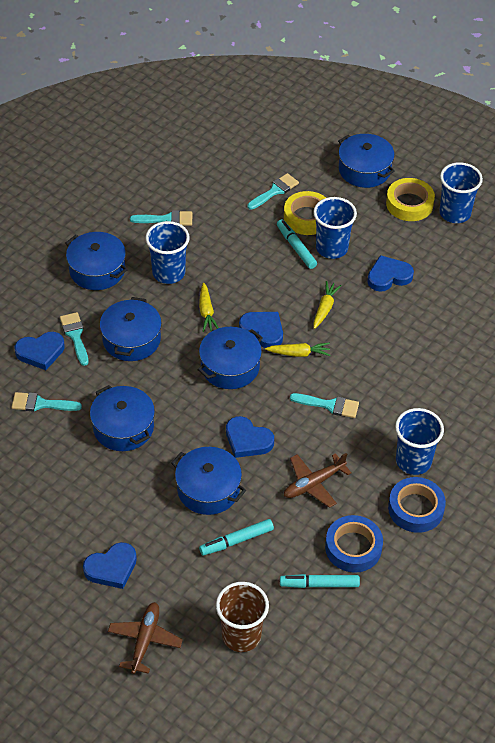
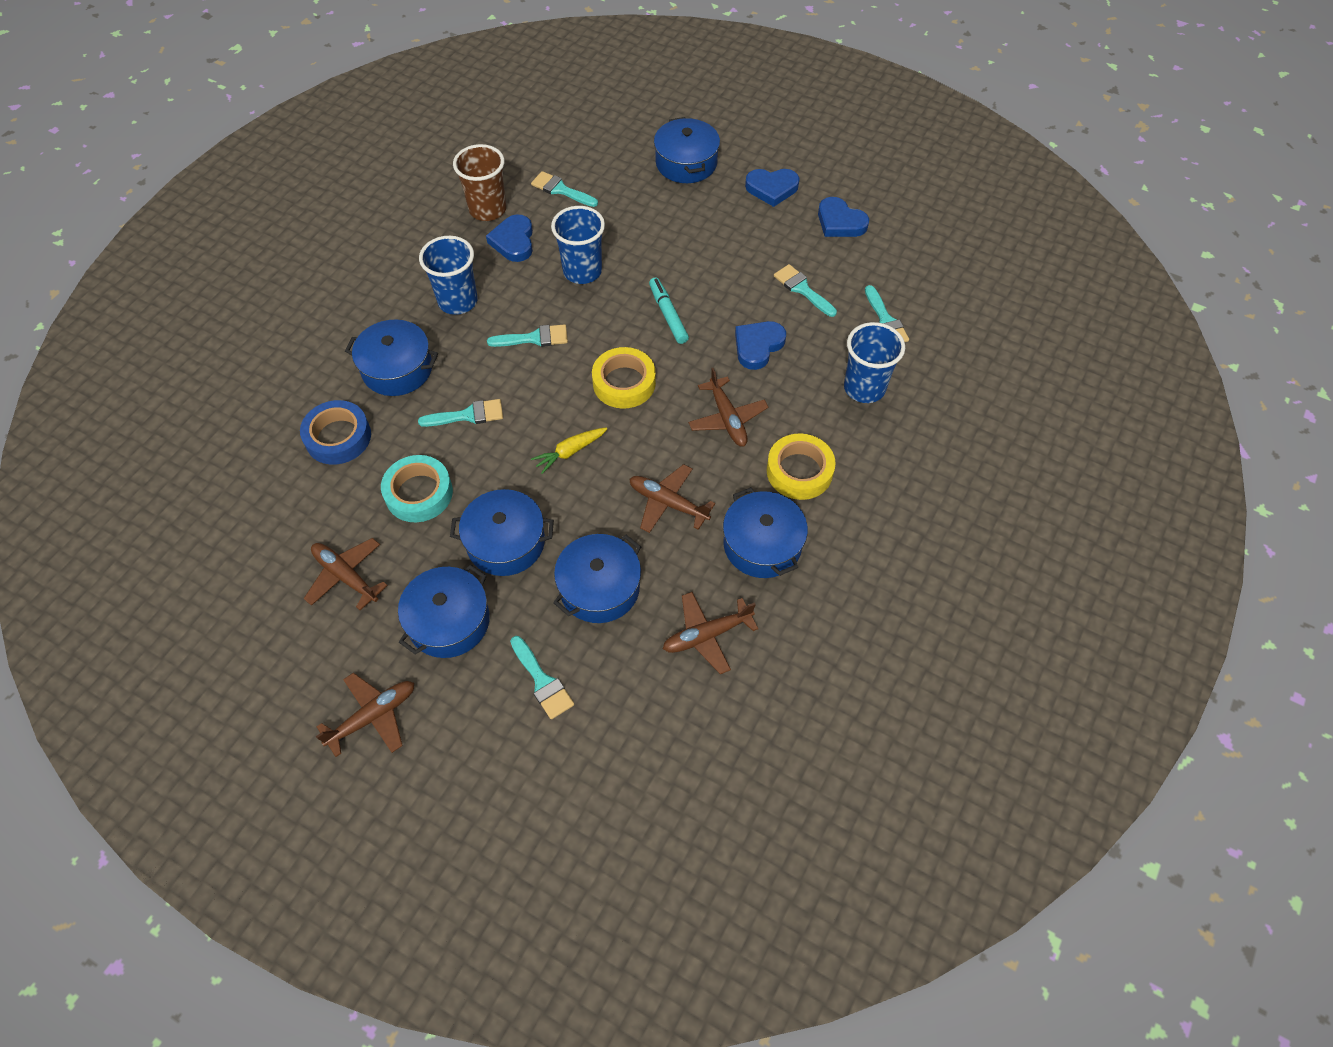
blue cup: [145,221,190,284] [313,197,357,259] [395,408,444,475] [439,162,483,223] = 4 -> [419,236,478,315] [551,206,605,284] [844,322,905,403] = 3
blue heart: [15,332,65,370] [83,542,137,589] [226,416,274,458] [239,312,283,348] [367,255,414,292] = 5 -> [486,214,533,262] [735,321,786,370] [745,169,800,207] [818,197,869,237] = 4
blue tape: [325,515,383,573] [388,477,446,533] = 2 -> [300,400,371,465] = 1
brown plane: [108,602,183,674] [284,453,351,508] = 2 -> [304,538,388,610] [316,673,414,757] [629,464,715,533] [663,592,758,674] [688,368,768,446] = 5
turquoise brush: [11,392,82,412] [60,312,88,366] [130,210,192,226] [247,173,299,210] [290,393,359,418] = 5 -> [418,399,503,427] [487,324,568,347] [510,636,574,719] [531,171,598,207] [774,264,837,317] [865,285,909,342] = 6
turquoise marker: [199,519,274,555] [277,219,317,269] [280,574,360,588] = 3 -> [649,277,689,344] = 1
turquoise tape: none = 0 -> [381,455,453,522] = 1
yellow carrot: [199,283,218,332] [265,343,330,357] [313,281,342,329] = 3 -> [531,427,607,474] = 1

